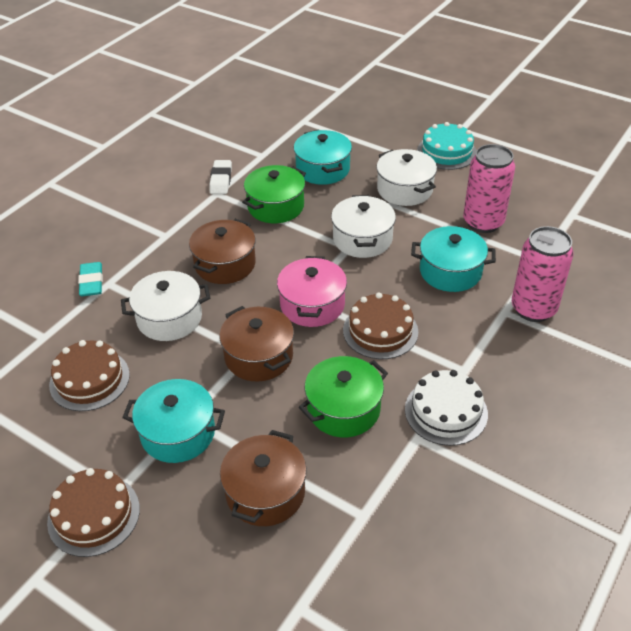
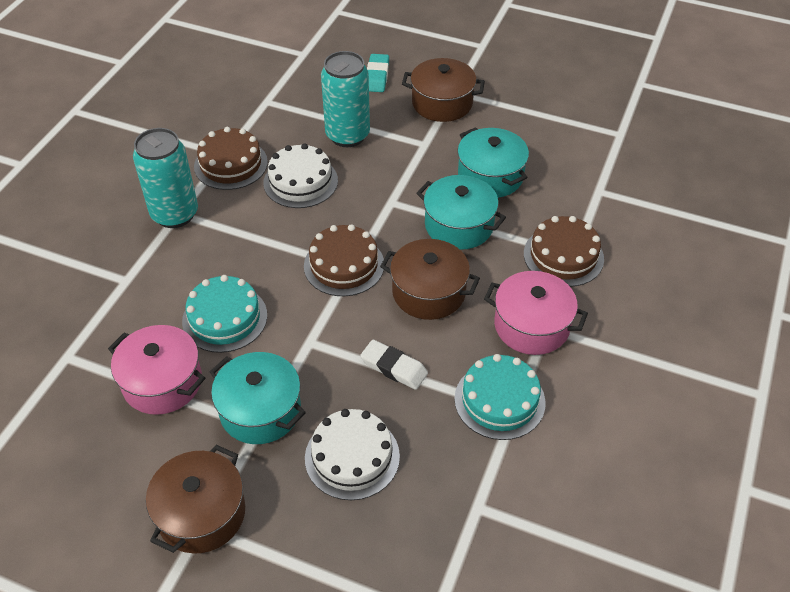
green pot: [242,165,306,223] [299,356,388,437] = 2 -> none = 0
pink can: [463,144,515,233] [512,226,574,322] = 2 -> none = 0
pink pot: [277,256,347,327] = 1 -> [108,325,205,415] [484,271,588,355] = 2
turquoise cake: [417,122,477,170] = 1 -> [182,275,267,353] [454,354,546,440] = 2
turquoise can: none = 0 -> [133,128,198,228] [321,51,370,147] = 2
white cake: [405,370,488,446] = 1 -> [263,143,338,208] [305,409,400,500] = 2
white pot: [121,271,210,341] [331,195,396,258] [376,149,437,206] = 3 -> none = 0

